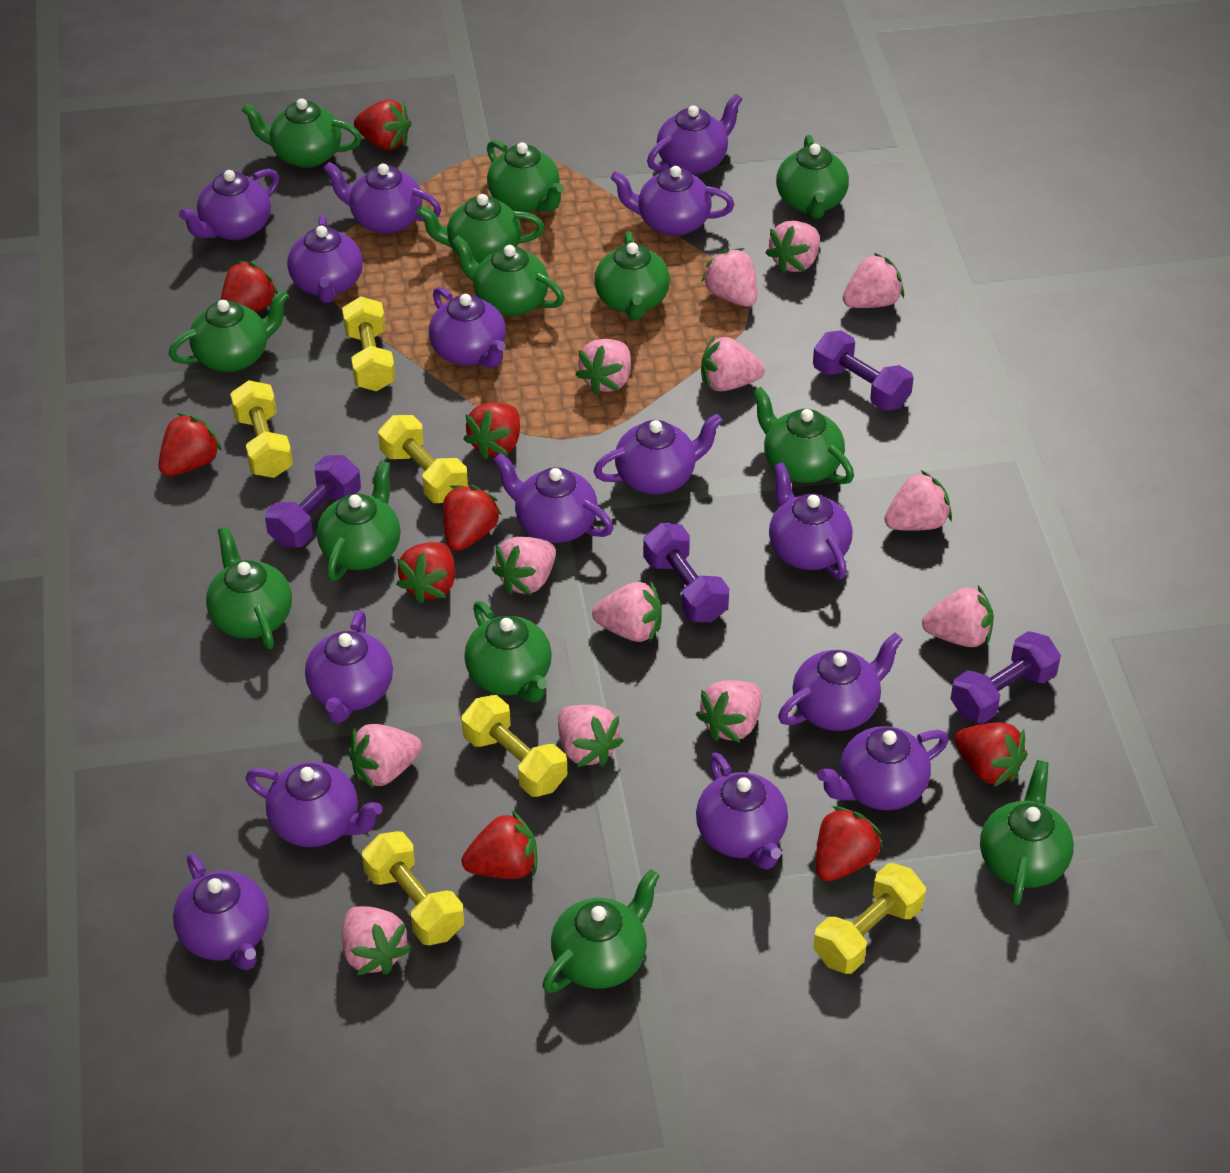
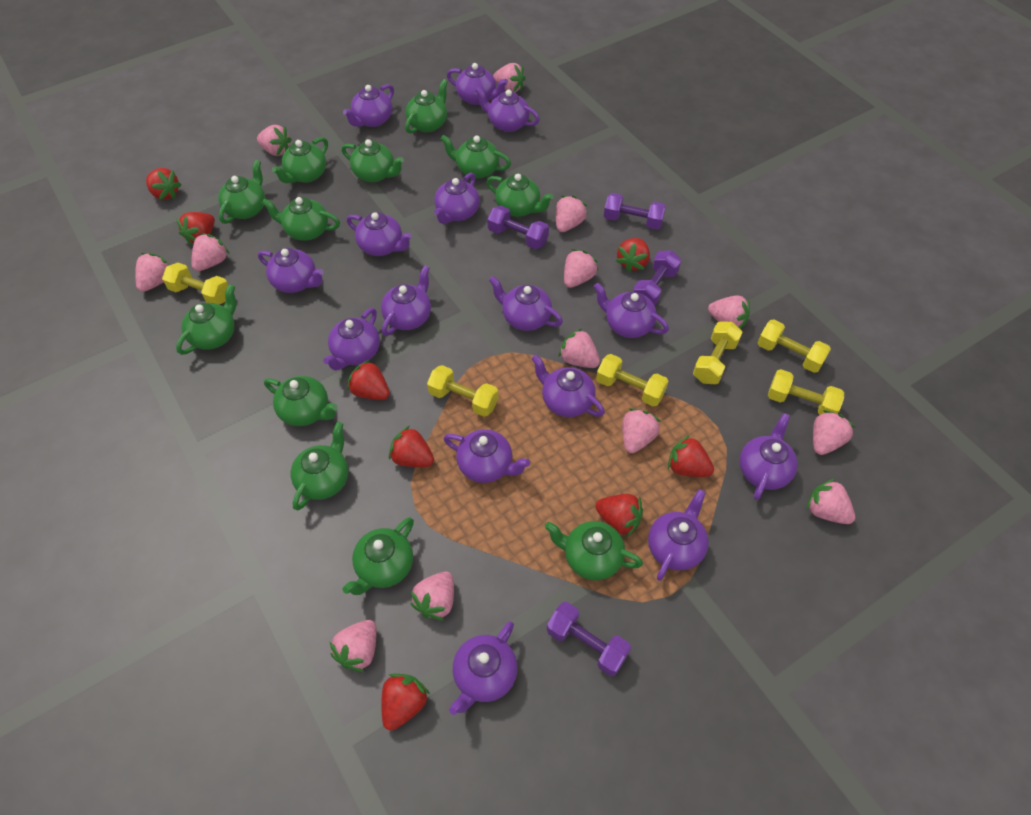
green teapot: [169,290,289,372] [206,527,292,649] [241,98,362,168] [317,461,401,581] [417,194,544,264] [452,236,565,316] [464,601,552,702] [487,140,564,212] [542,869,660,993] [594,231,670,320] [753,387,854,484] [776,135,849,218] [980,760,1074,906] = 13 -> [176,284,236,355] [218,160,265,224] [262,197,340,241] [264,376,338,426] [272,137,328,183] [291,422,348,511] [342,139,404,182] [342,517,414,595] [405,79,448,134] [441,135,511,179] [487,174,554,217] [545,521,643,580] = 12
red strawberry: [158,413,222,476] [221,261,278,312] [354,99,412,150] [396,542,455,604] [443,485,502,551] [462,811,537,879] [463,402,520,460] [816,806,883,881] [955,722,1027,787] = 9 -> [146,168,182,200] [176,212,215,245] [347,360,390,400] [381,674,430,730] [389,426,434,467] [595,494,643,537] [616,238,650,272] [668,435,714,477] = 8

